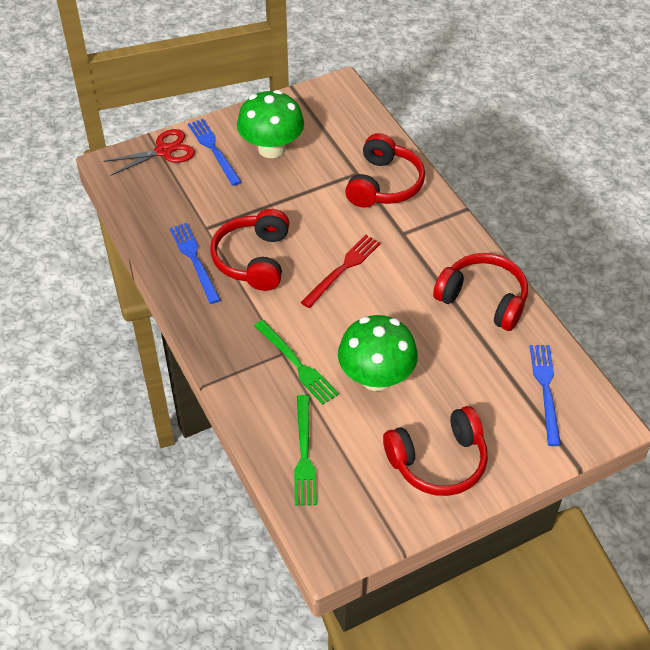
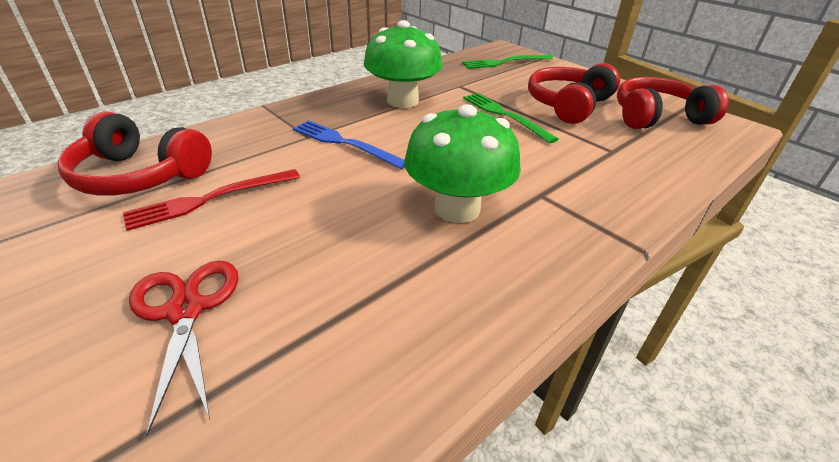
blue fork: [170,223,221,304] [188,119,241,186] [530,345,561,446] = 3 -> [293,120,405,169] = 1
red headphones: [210,209,289,291] [345,133,425,208] [383,406,488,496] [433,253,528,331] = 4 -> [58,111,212,196] [528,63,620,124] [617,77,729,129] = 3

